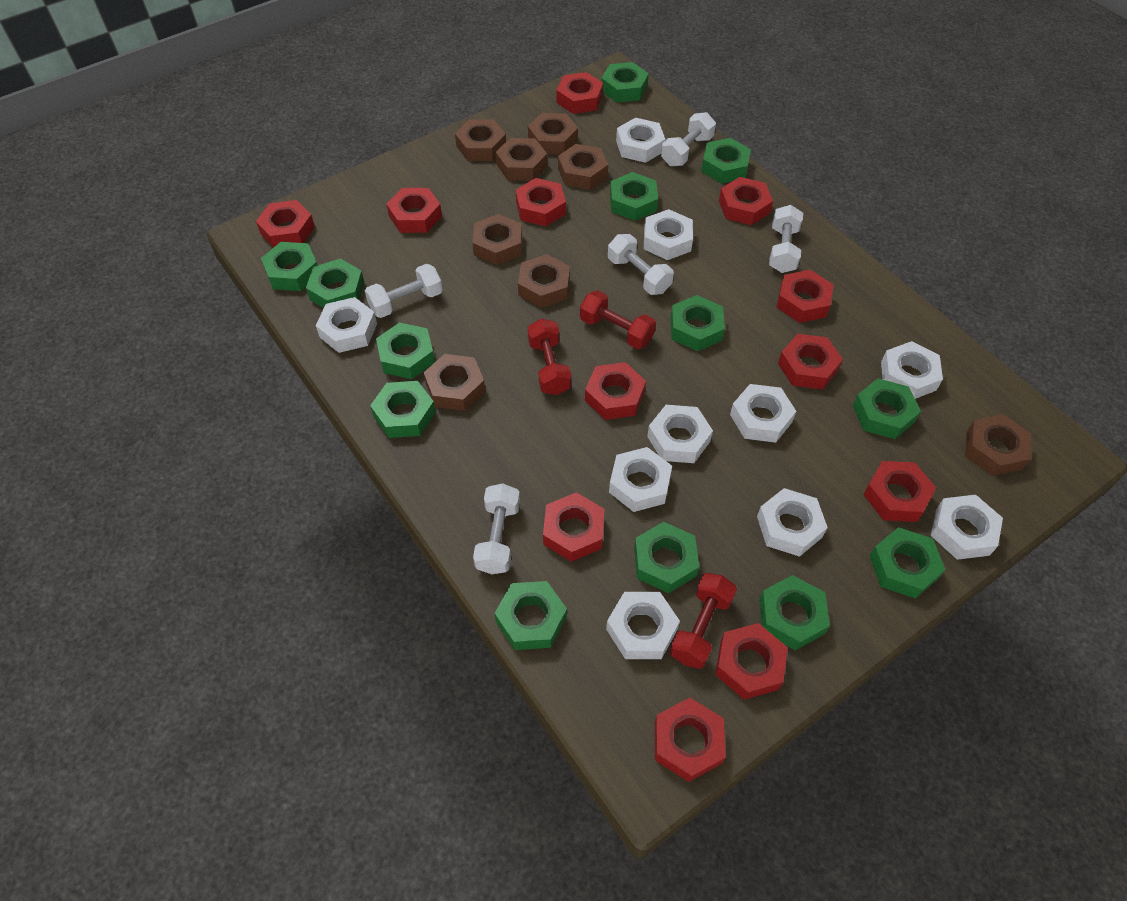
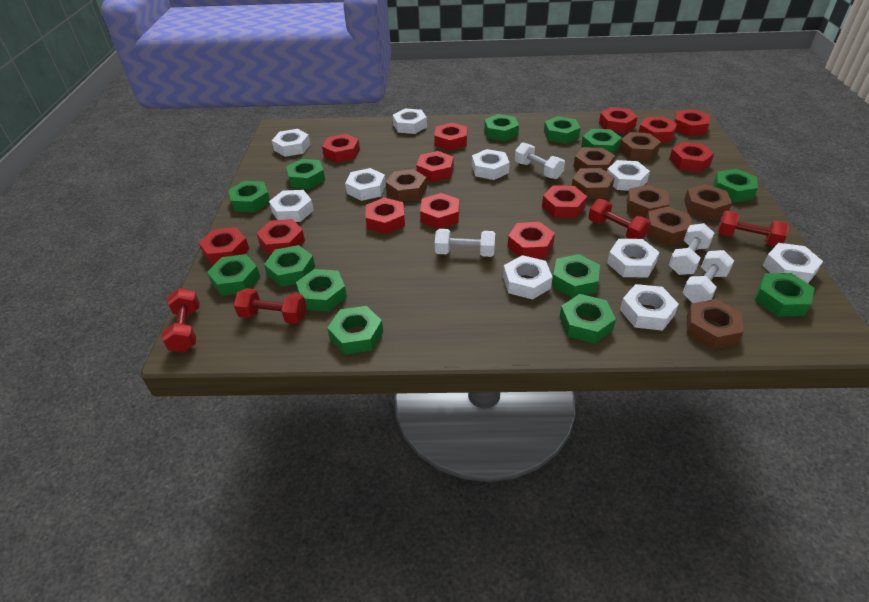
red dumbbell: [527,318,571,395] [580,290,656,349] [670,573,737,669] = 3 -> [161,288,200,352] [234,288,306,324] [588,199,651,239] [718,211,789,246] = 4
red nut: [256,200,315,247] [386,188,442,233] [516,178,566,227] [543,492,605,562] [556,72,603,114] [585,362,646,420] [655,698,726,782] [715,623,788,700] [719,177,773,225] [777,270,834,323] [778,334,843,389] [863,461,936,522] = 12 -> [199,227,249,265] [256,219,305,256] [322,134,360,163] [366,198,405,234] [417,151,454,182] [420,193,459,229] [434,123,467,151] [508,222,555,258] [542,185,587,218] [599,107,638,134] [638,117,678,143] [669,142,714,172] [674,109,710,136] = 13
white dumbbell: [365,264,443,318] [473,483,520,574] [608,234,674,295] [661,112,716,166] [769,205,803,273] = 5 -> [435,229,495,257] [515,142,565,179] [669,223,714,275] [683,250,734,303] = 4

